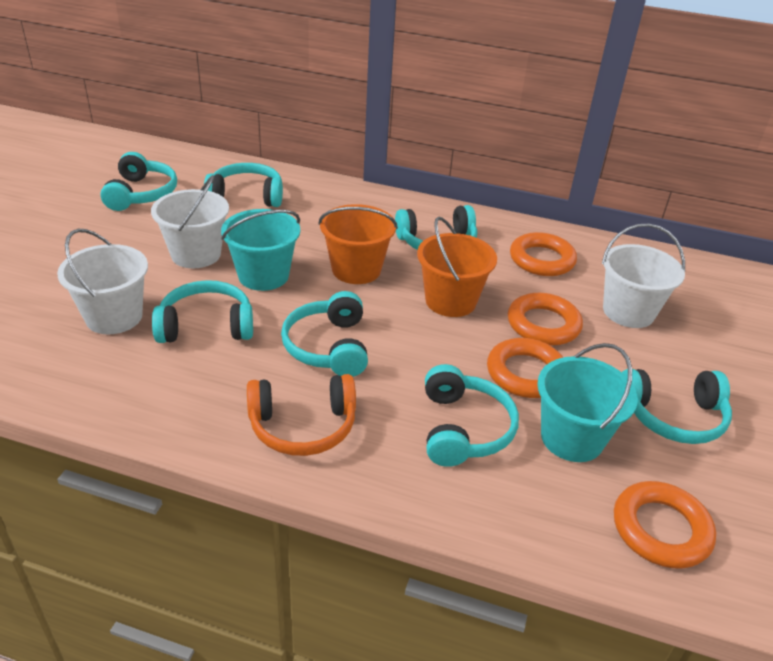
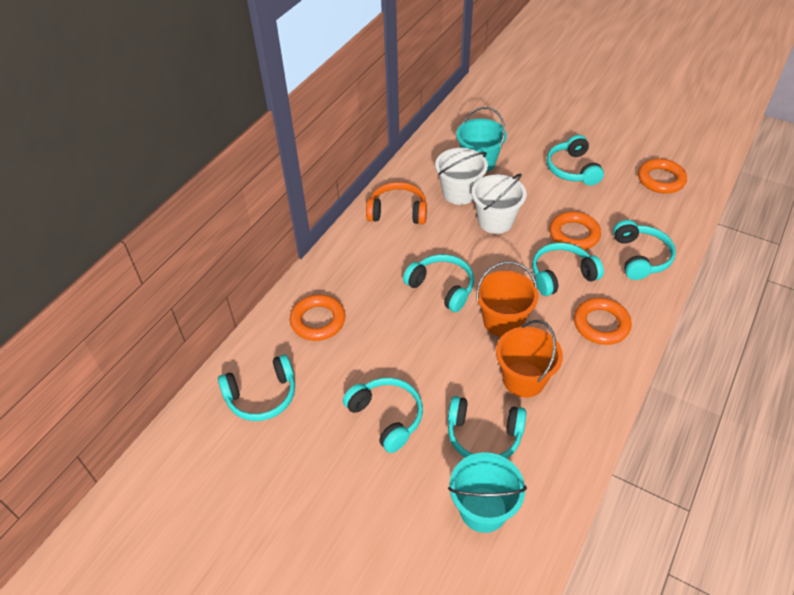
white bucket: [57,229,148,334] [151,175,229,268] [602,224,685,328] = 3 -> [435,148,488,205] [472,173,526,234] = 2

